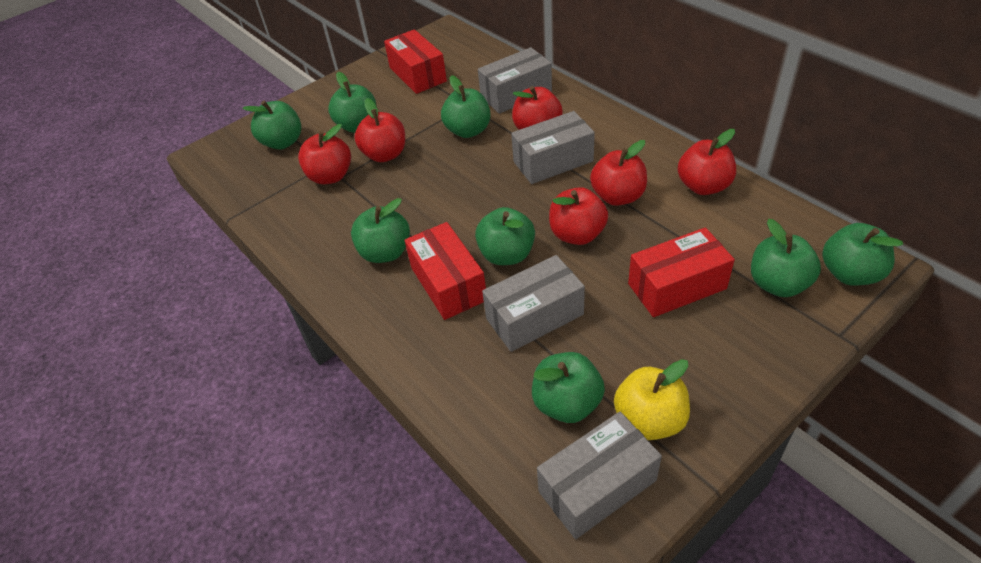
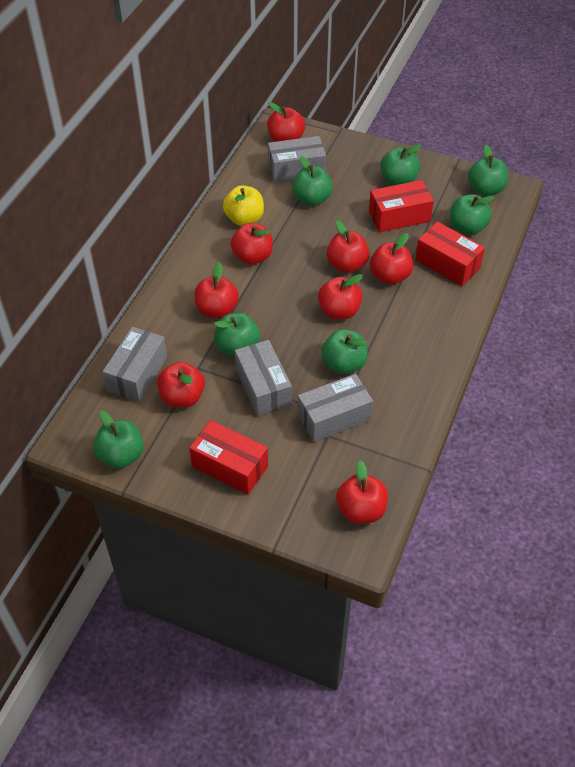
green apple: [242,101,301,150] [328,72,377,133] [351,198,410,263] [441,75,491,138] [475,207,535,265] [532,352,605,423] [751,219,821,297] [822,223,903,286] = 8 -> [93,411,144,468] [214,313,260,357] [292,156,333,206] [321,329,368,374] [380,144,422,186] [450,194,495,235] [468,144,508,196] = 7
red apple: [298,124,351,184] [355,98,405,162] [512,86,563,130] [549,187,608,245] [590,140,647,206] [678,129,736,195] = 6 -> [157,362,205,408] [194,263,239,319] [231,223,273,265] [267,102,305,142] [318,274,363,320] [326,220,370,273] [336,460,388,524] [370,233,413,285] = 8

